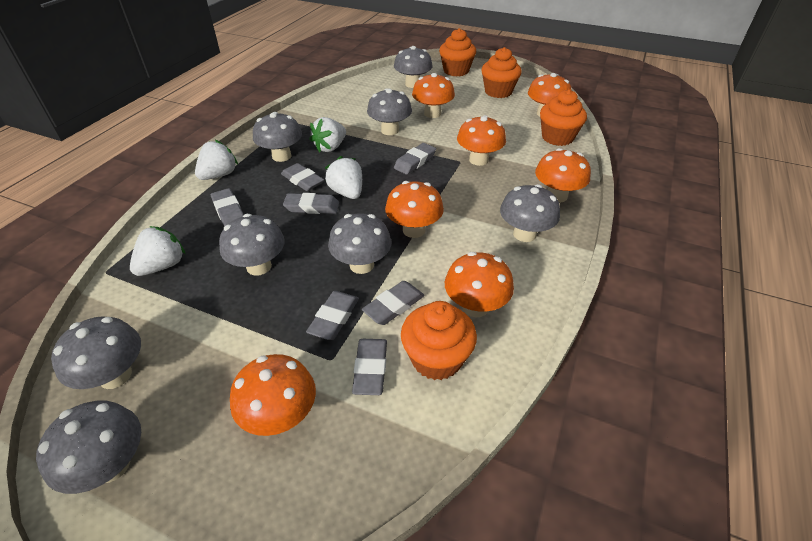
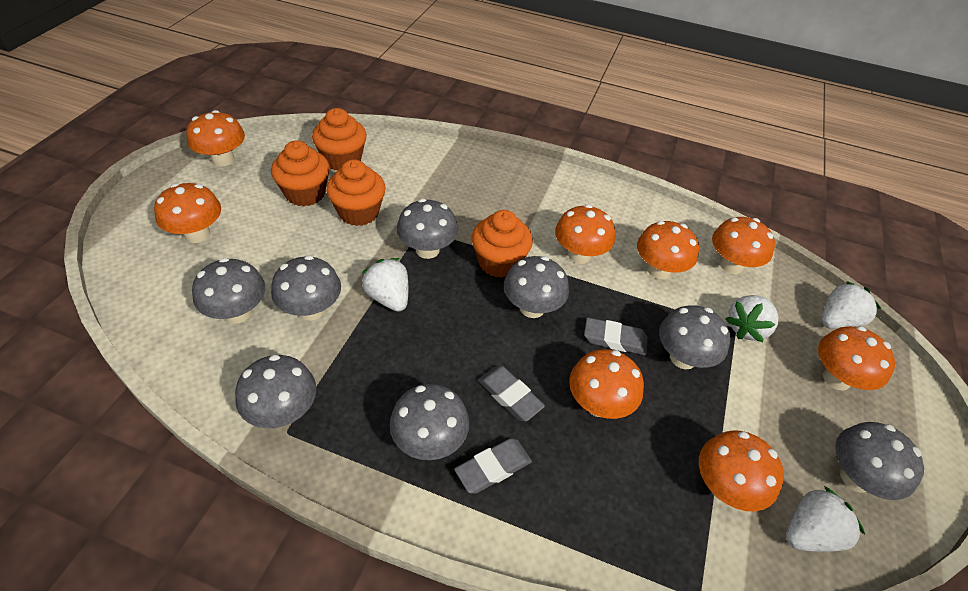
grey eraser: [211,188,244,227] [281,163,324,191] [283,193,339,214] [306,291,359,340] [352,339,387,395] [362,281,425,325] [394,143,436,174] = 7 -> [454,438,532,493] [478,366,545,421] [584,317,648,355] = 3
orange mushroom: [230,354,316,436] [385,181,444,238] [412,73,455,118] [445,252,514,317] [457,115,506,166] [528,73,572,116] [535,148,591,203] = 7 -> [154,183,221,243] [186,110,245,167] [555,204,615,264] [569,349,644,419] [637,221,699,279] [699,430,784,511] [712,217,775,274] [818,326,895,391] = 8

